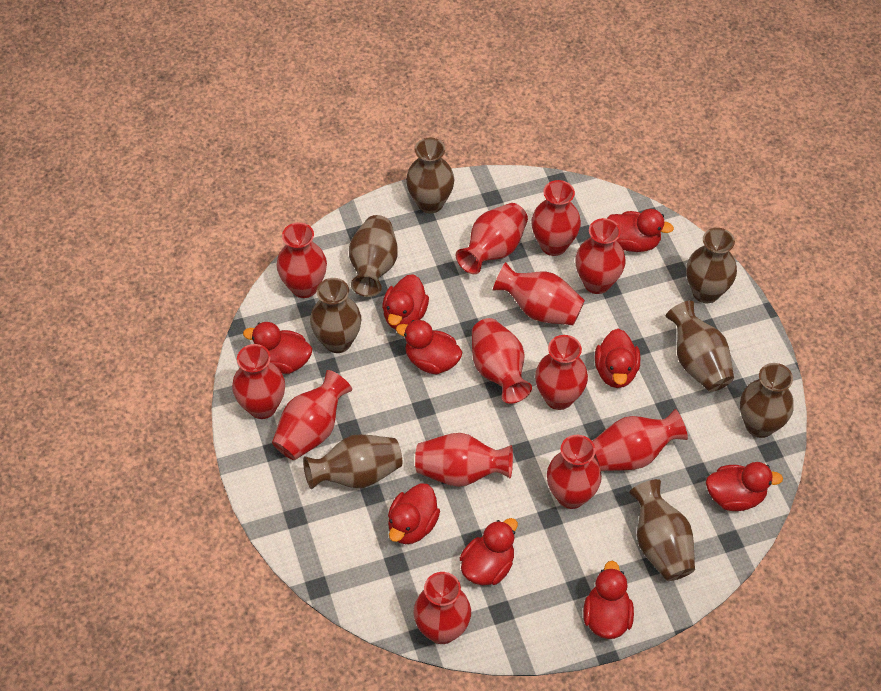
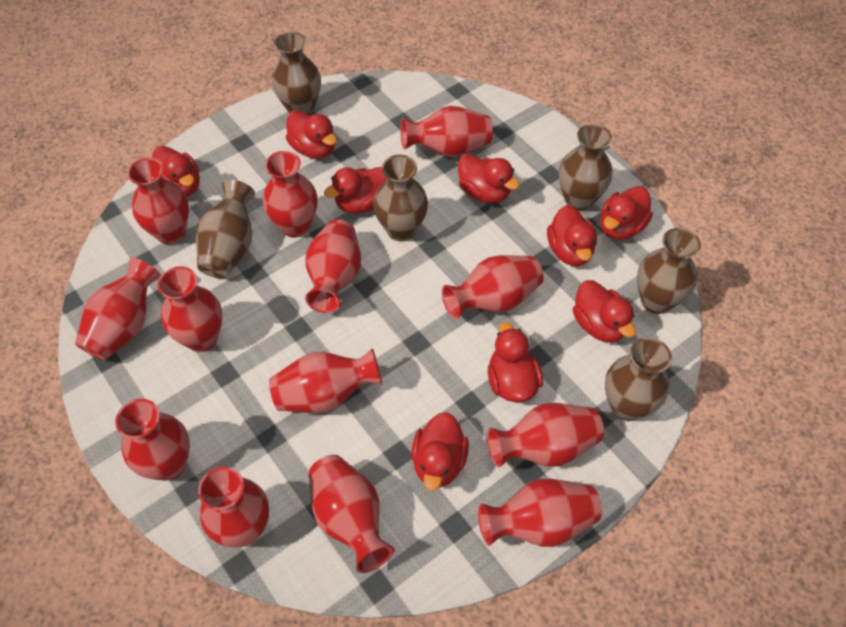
brown vase: [303,434,402,489] [310,278,361,353] [349,215,398,297] [406,138,454,214] [629,479,695,581] [666,301,734,392] [686,228,737,303] [740,363,794,438] = 8 -> [196,180,255,278] [272,32,321,115] [373,155,428,242] [559,124,612,211] [605,337,672,421] [637,228,701,314] = 6

